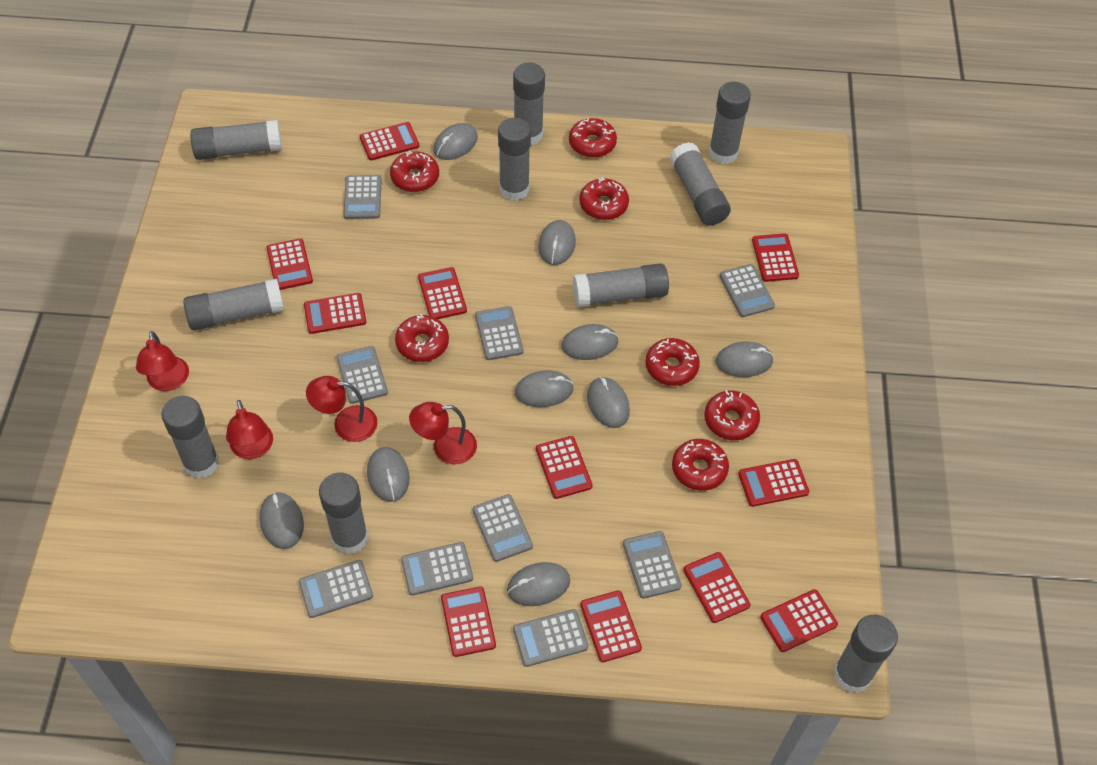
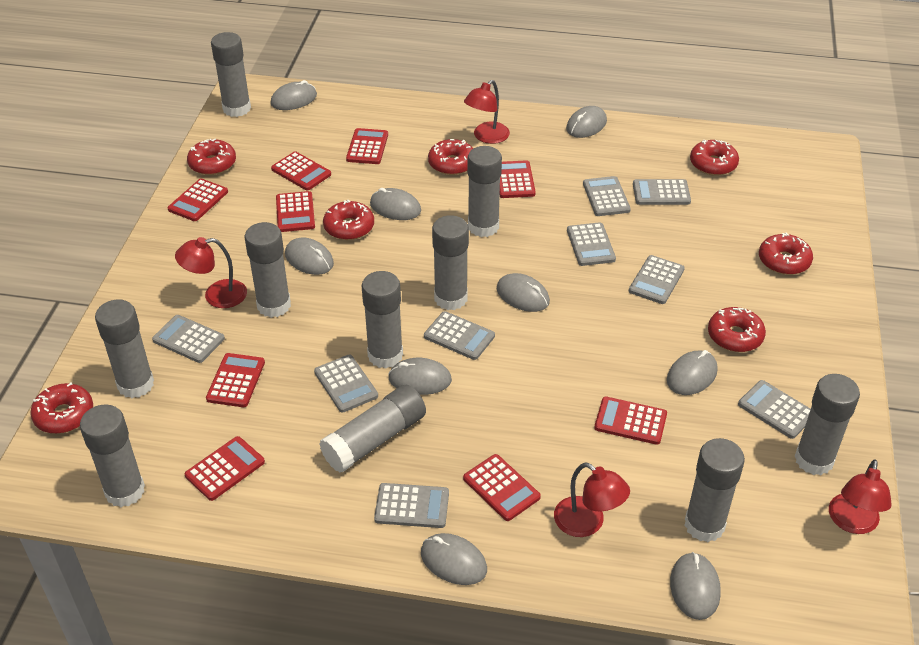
red calculator: [266,238,313,290] [304,293,366,334] [360,122,419,161] [418,267,467,319] [441,587,496,657] [536,436,593,499] [580,590,642,662] [683,552,750,623] [738,459,809,507] [752,233,799,282] [760,589,838,652] = 11 -> [168,178,228,221] [185,436,265,501] [206,353,265,407] [271,151,331,191] [276,191,315,232] [346,128,388,164] [463,454,541,521] [500,160,536,198] [594,396,667,445] = 9

